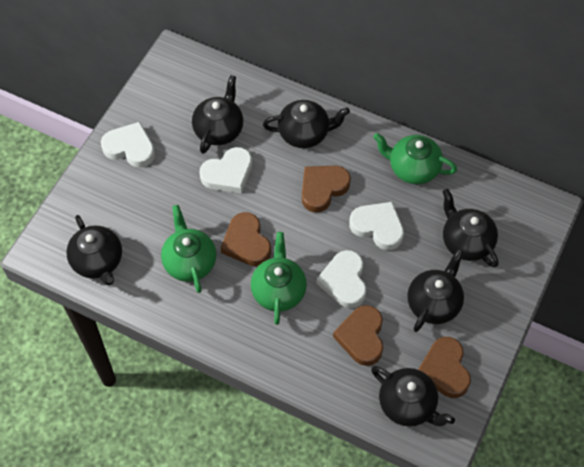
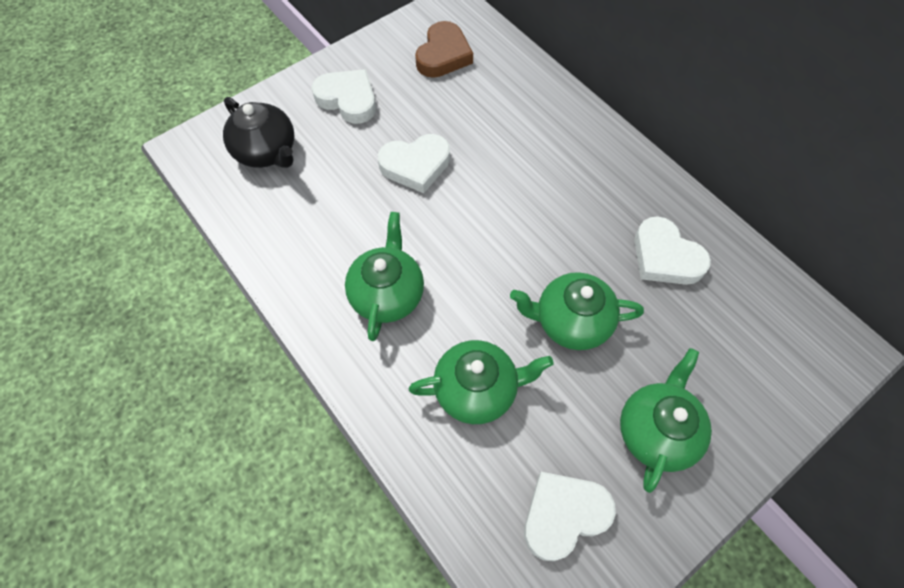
black teapot: [66,215,122,285] [192,75,243,154] [263,100,350,148] [371,366,455,427] [407,249,464,332] [442,189,498,268] = 6 -> [223,97,295,168] = 1
brown heart: [221,212,271,266] [302,166,351,213] [333,305,383,366] [418,337,471,398] = 4 -> [415,21,473,78] = 1
green teapot: [161,205,217,293] [251,232,307,325] [373,133,457,184] = 3 -> [345,212,424,341] [409,340,553,424] [510,272,644,350] [620,348,712,493] = 4

